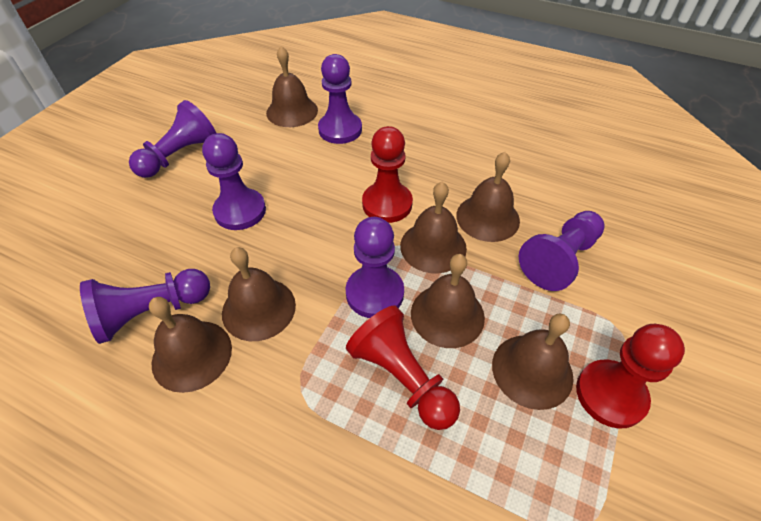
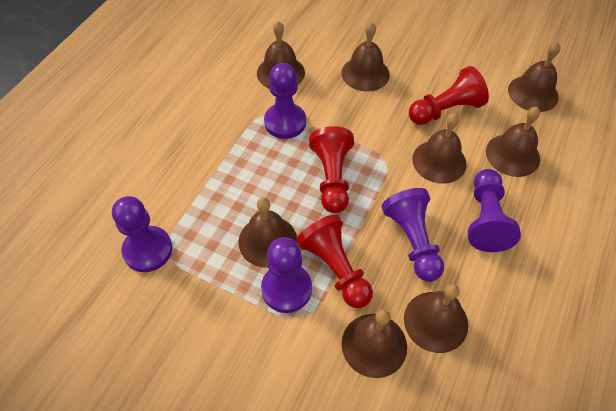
brown bell: [149,297,232,393] [222,247,296,341] [266,46,318,127] [400,182,467,274] [411,254,485,348] [456,152,520,242] [492,314,574,410] = 7 -> [238,197,297,268] [257,21,305,89] [341,22,390,92] [342,309,407,378] [404,284,468,353] [412,113,467,184] [486,107,540,177] [508,42,560,112] = 8
purple pawn: [80,269,210,344] [129,100,216,178] [202,133,266,230] [318,54,362,144] [346,217,404,318] [519,211,605,291] = 6 -> [112,196,172,272] [261,237,312,313] [264,63,306,139] [382,188,444,282] [468,169,521,252] = 5

